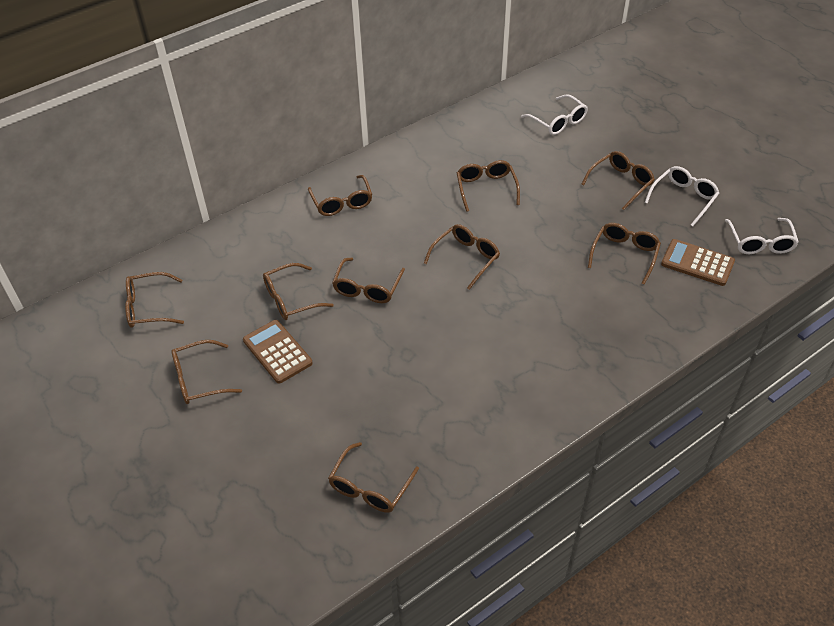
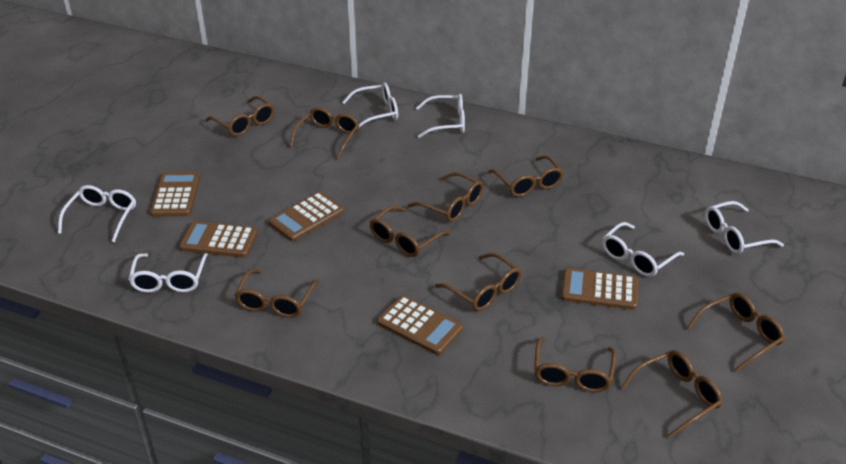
brown calculator: [243,320,313,384] [661,239,735,286] = 2 -> [150,172,200,217] [179,221,258,258] [269,192,344,241] [377,295,463,355] [561,268,638,310] = 5
white glasses: [521,94,588,135] [644,166,719,226] [725,218,799,254] = 3 -> [58,185,136,242] [128,253,208,293] [342,82,398,128] [416,94,465,138] [602,222,684,277] [705,201,784,254] = 6

